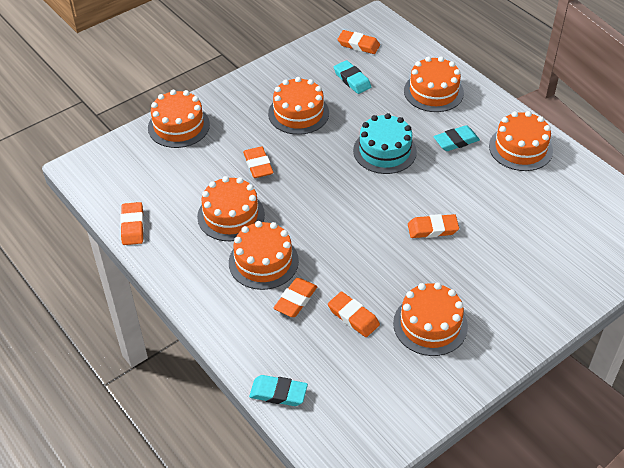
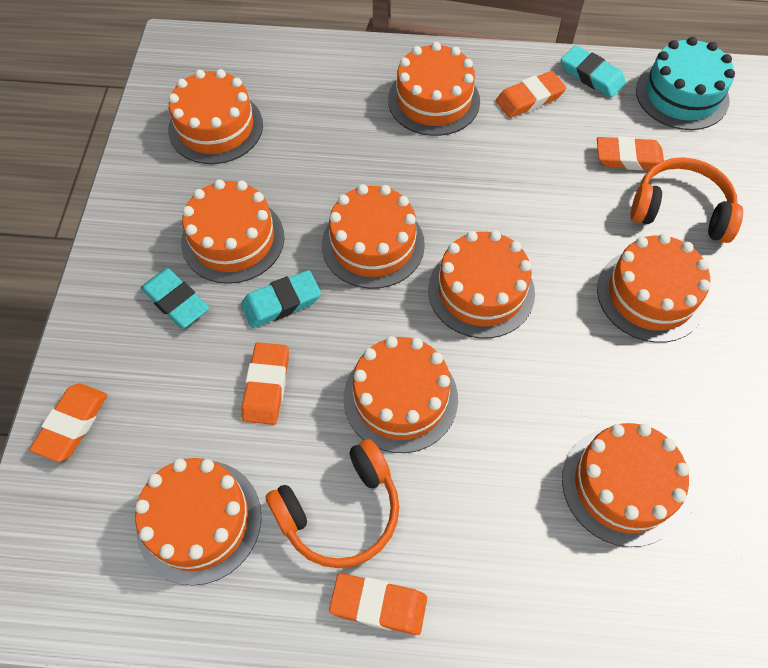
orange cake: [148,90,210,148] [197,176,265,241] [229,221,299,290] [268,77,329,135] [393,282,468,356] [404,56,464,112] [489,111,553,171] = 7 -> [135,458,261,586] [168,69,263,164] [181,179,284,284] [322,184,425,289] [344,336,458,453] [388,42,480,136] [428,230,535,338] [562,423,690,547] [597,233,711,343] = 9
orange eraser: [120,202,144,245] [243,147,274,178] [274,278,317,317] [328,292,380,337] [337,30,380,54] [408,214,459,238] = 6 -> [30,383,107,462] [242,342,289,425] [329,573,427,635] [496,71,566,118] [597,136,664,170] = 5
orange headphones: none = 0 -> [266,439,399,568] [630,157,743,243] = 2

